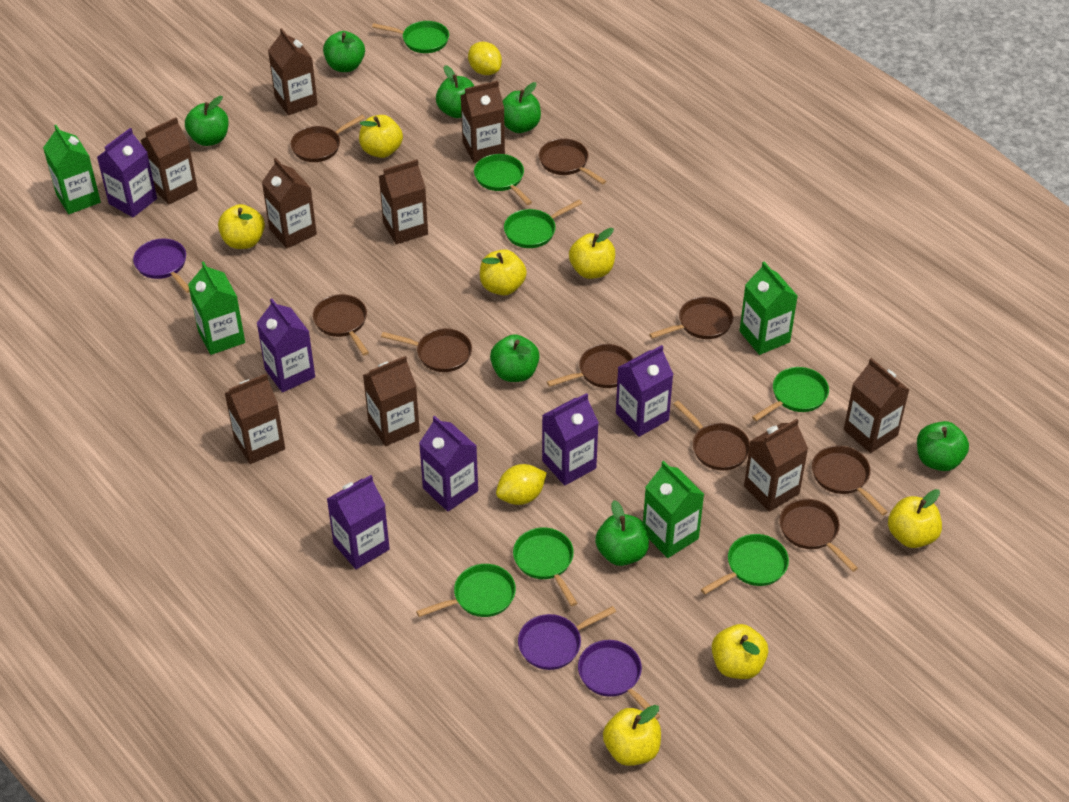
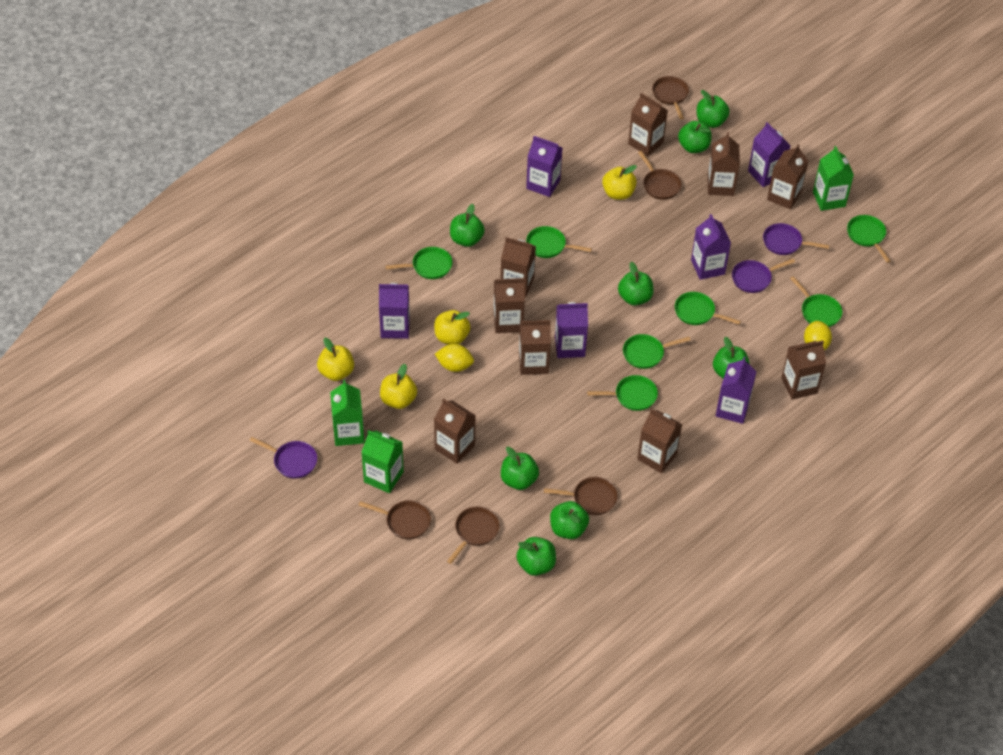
brown pan: [291,115,365,162] [313,294,369,356] [381,328,472,372] [539,138,606,185] [547,344,633,388] [649,297,733,339] [674,401,750,471] [779,499,858,572] [812,446,888,516] = 9 -> [358,500,431,539] [447,506,500,564] [544,477,618,515] [638,151,682,200] [652,76,689,120] = 5
green apple: [185,96,229,146] [323,31,365,72] [436,65,474,118] [490,334,540,382] [503,82,541,133] [595,500,649,566] [917,421,969,471] = 7 -> [450,204,485,247] [501,447,539,490] [516,537,556,576] [550,501,589,539] [618,262,654,306] [678,121,712,153] [697,90,730,128] [713,337,750,379] = 8
green carton: [43,125,101,214] [188,261,245,355] [643,461,704,558] [740,262,798,355] = 4 -> [330,380,364,446] [361,430,404,493] [813,146,854,211] = 3
yellow apple: [218,204,265,249] [359,115,403,158] [480,249,527,295] [569,228,615,279] [603,705,661,766] [712,624,768,679] [888,489,942,548] = 7 -> [317,338,354,381] [380,364,417,409] [434,310,471,344] [602,165,637,200] = 4

